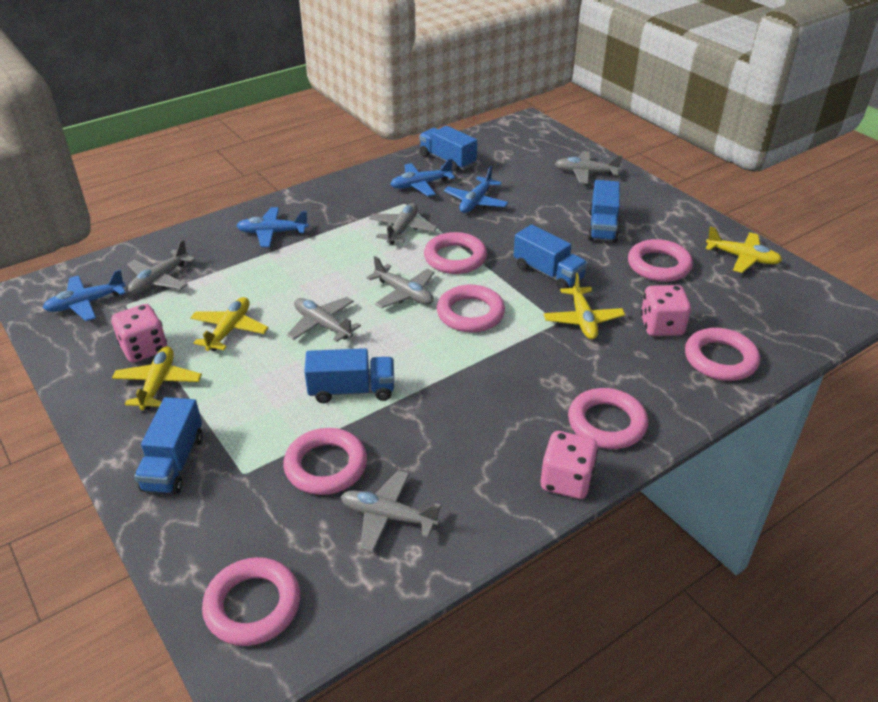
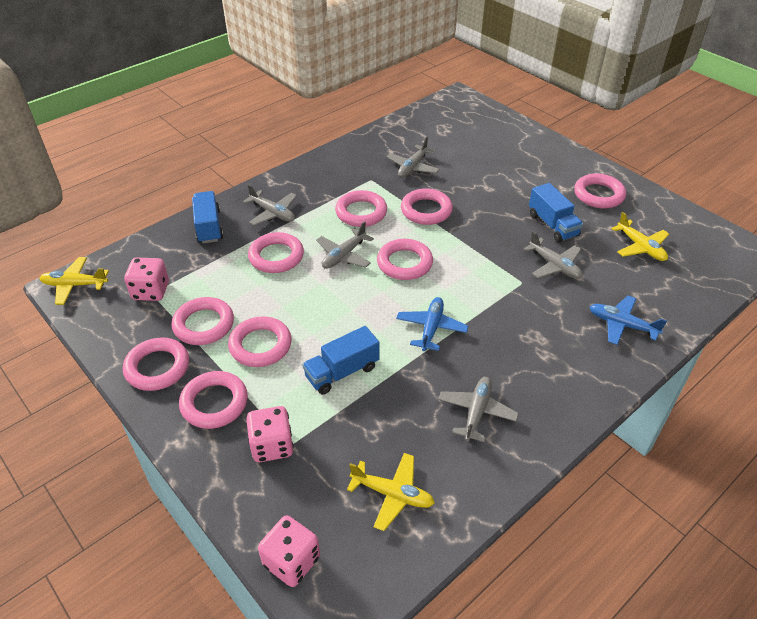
blue plane: [43,269,126,321] [236,207,309,247] [390,158,455,196] [444,166,508,213] = 4 -> [396,297,468,351] [590,295,667,345] = 2
blue truck: [134,397,203,494] [304,348,394,403] [419,126,477,172] [514,225,588,290] [588,180,620,243] = 5 -> [192,191,223,244] [302,326,380,395] [529,183,583,243] = 3
grey plane: [127,239,195,294] [287,297,361,342] [341,470,442,552] [367,256,435,308] [369,203,437,245] [555,151,623,184] = 6 -> [243,184,297,226] [316,221,374,269] [386,137,440,178] [438,377,519,442] [524,231,583,279] = 5
pink ring: [202,557,300,646] [283,428,367,495] [424,232,487,274] [437,285,505,332] [568,388,648,449] [628,239,693,282] [685,328,760,381] = 7 -> [123,337,189,391] [171,297,234,345] [179,371,248,429] [228,316,292,367] [248,232,304,273] [335,190,387,227] [377,239,433,280] [401,188,453,225] [574,173,626,208] = 9
yellow plane: [112,346,202,410] [190,297,269,351] [544,273,625,339] [706,227,782,273] = 4 -> [39,257,109,305] [347,453,435,531] [611,212,669,261] = 3

